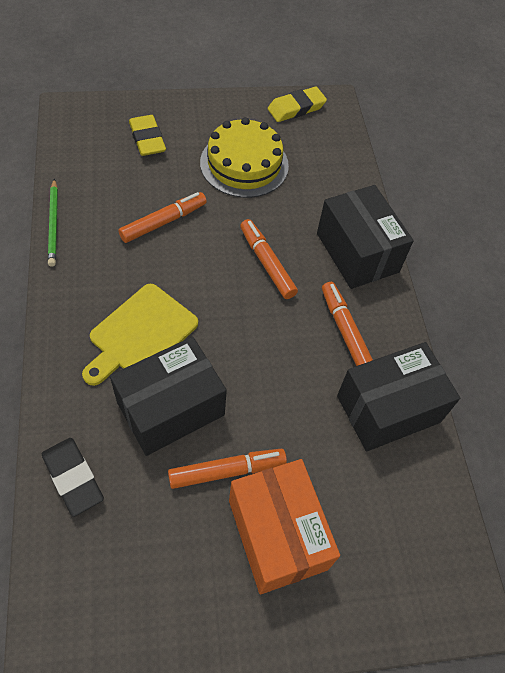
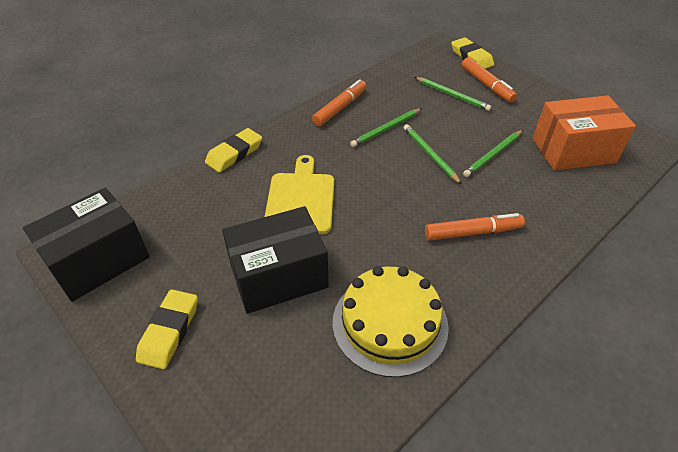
black box: [110,337,227,456] [317,185,414,289] [337,342,460,452] = 3 -> [23,188,149,302] [222,206,329,314] = 2
black eraser: [42,438,104,517] = 1 -> none = 0
green pencil: [48,178,58,267] = 1 -> [350,108,422,147] [403,124,462,185] [415,77,492,111] [463,130,523,177] = 4
orange marker: [118,192,207,243] [168,449,287,489] [240,219,298,299] [322,282,373,366] = 4 -> [312,79,367,126] [425,213,525,241] [462,57,517,103] = 3
yellow eraser: [129,115,166,156] [268,87,327,122] = 2 -> [136,289,198,369] [205,128,262,173] [451,38,494,69] = 3

